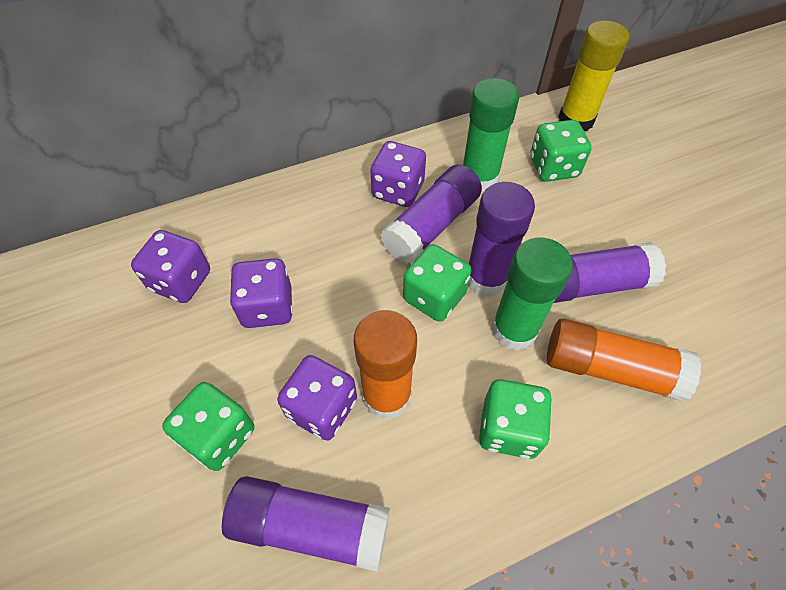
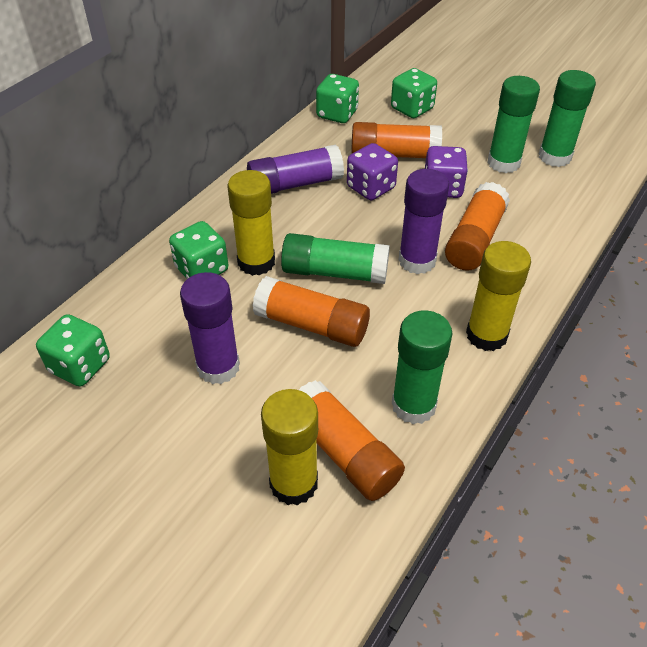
green glue stick: [462,78,519,192] [492,238,573,351] = 2 -> [281,233,390,284] [392,311,453,424] [487,76,540,173] [539,70,596,167] = 4
orange glue stick: [354,310,417,420] [547,319,701,402] = 2 -> [252,276,370,347] [299,380,405,501] [351,122,442,158] [445,182,510,271] = 4
purple dice: [131,230,210,303] [230,258,293,328] [277,355,357,441] [371,141,426,207] = 4 -> [347,143,398,200] [425,146,468,198] = 2
purple glue stick: [222,476,390,572] [380,164,482,264] [469,182,535,296] [554,242,666,303] = 4 -> [180,272,240,384] [247,145,344,194] [398,169,449,274] = 3
yellow glue stick: [558,20,629,131] = 1 -> [228,170,275,276] [261,389,318,506] [466,241,531,351] = 3

